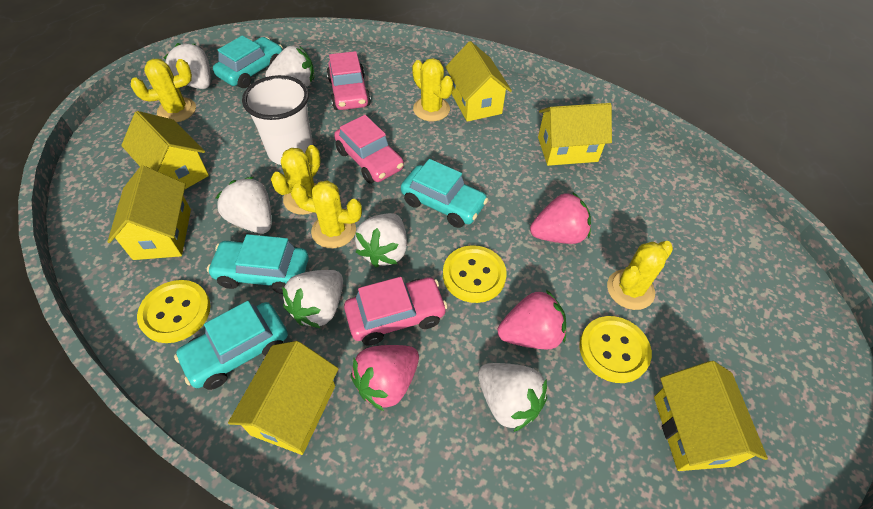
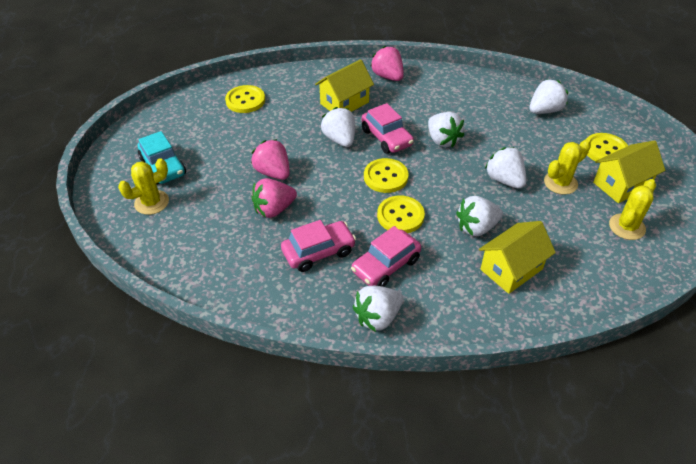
turquoise car: [174,301,288,390] [207,234,309,294] [213,36,283,88] [401,159,488,228] = 4 -> [138,131,186,185] = 1
white cup: [242,75,313,165] = 1 -> none = 0
yellow button: [137,280,211,343] [443,245,507,303] [579,316,652,383] = 3 -> [225,85,265,113] [364,158,409,193] [377,196,425,233] [587,133,628,163] = 4
yellow cactus: [131,59,196,122] [271,145,321,215] [291,180,362,248] [412,58,453,121] [607,241,673,310] = 5 -> [118,158,169,215] [544,139,591,195] [609,179,656,240] = 3
yellow house: [107,166,191,260] [121,111,209,189] [228,341,339,455] [445,41,512,122] [538,103,612,166] [654,361,768,471] = 6 -> [315,60,374,112] [479,221,556,294] [593,140,665,203] = 3

